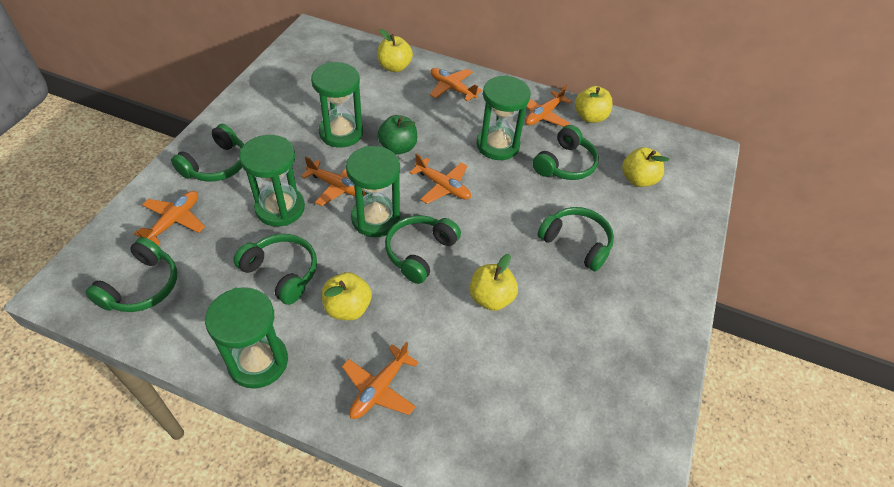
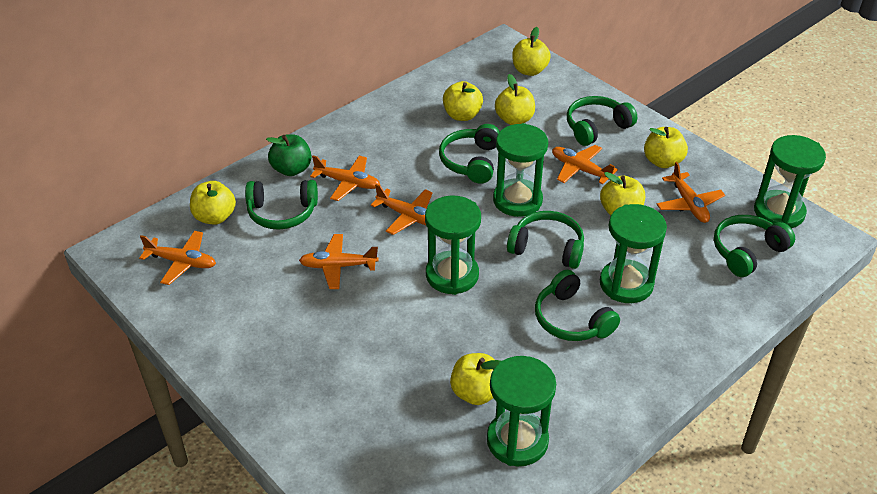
yellow apple: [322,272,372,320] [377,29,413,72] [470,254,518,311] [575,86,613,123] [622,147,669,187] = 5 -> [190,181,236,225] [443,81,483,121] [450,353,500,405] [495,74,535,125] [512,27,551,76] [600,172,645,216] [644,127,688,168] = 7

